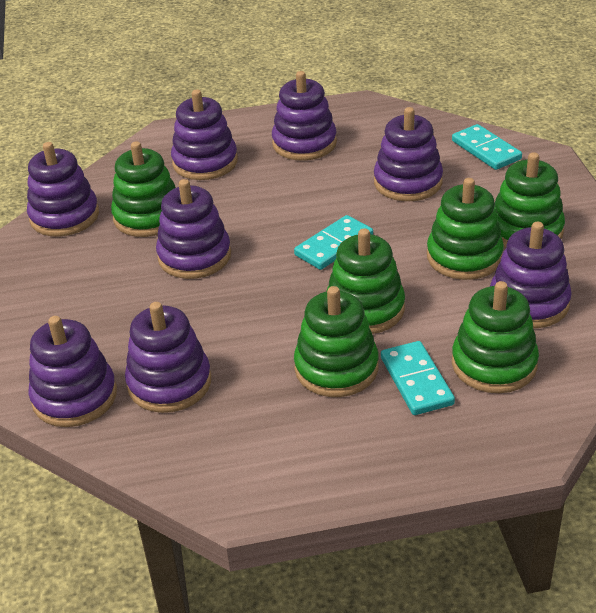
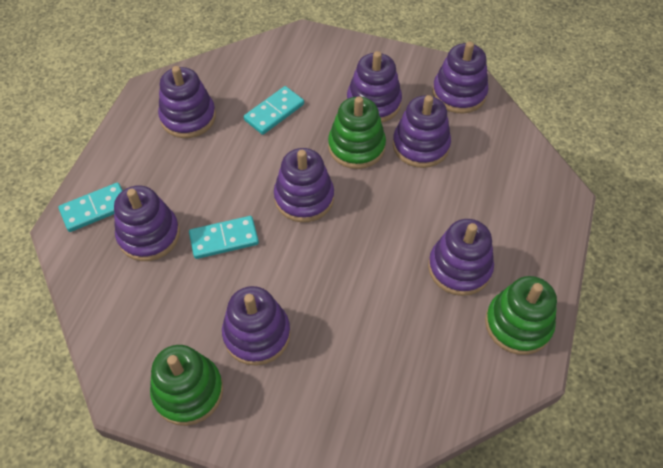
green stacking toy: [111,142,176,237] [294,286,379,397] [327,228,405,334] [427,178,504,280] [452,281,539,393] [495,152,565,248] = 6 -> [150,345,223,426] [328,96,386,169] [485,276,557,355] = 3

